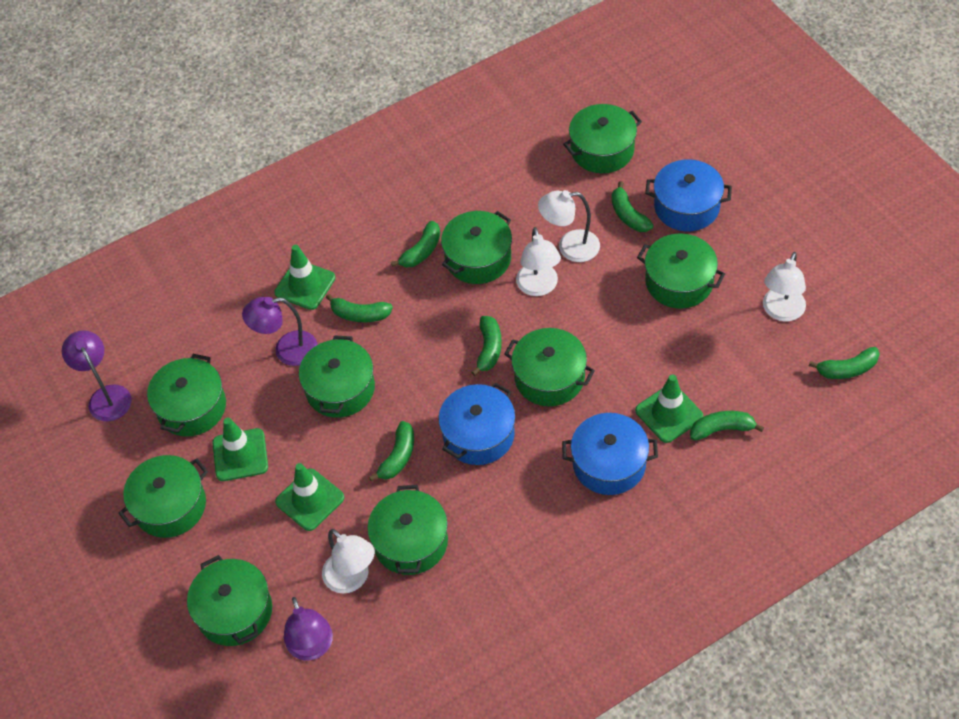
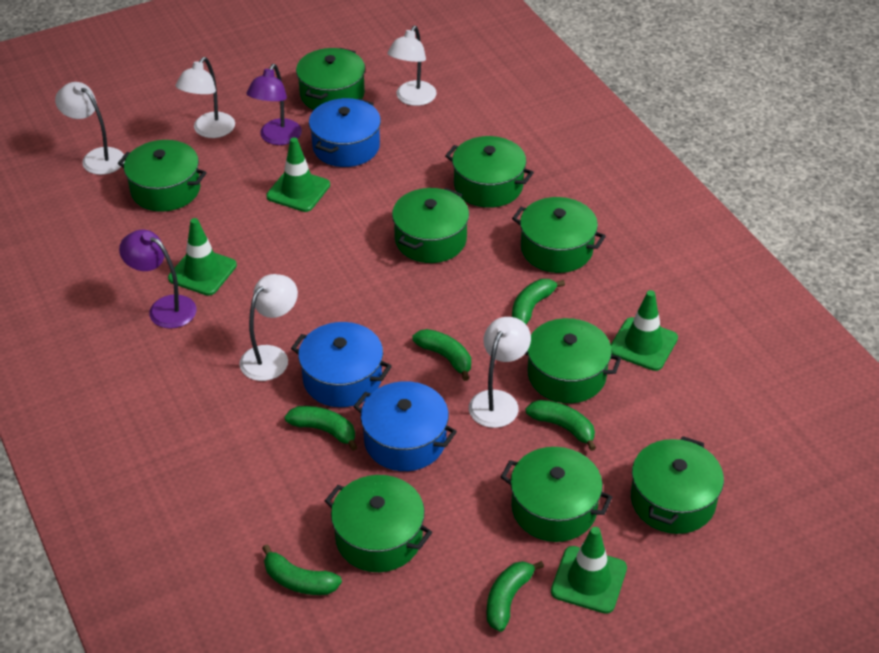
green banana: [326,294,393,322] [369,421,414,482] [391,221,440,267] [471,316,502,376] [612,181,654,232] [690,411,764,440] [809,347,880,379] = 7 -> [262,545,342,595] [285,406,357,451] [412,329,471,381] [487,561,544,632] [512,279,565,324] [526,400,596,451] = 6
purple lamp: [62,330,132,421] [242,297,318,366] [284,597,333,660] = 3 -> [119,230,197,329] [246,64,302,145] = 2
white lamp: [322,529,375,594] [516,227,561,296] [538,190,600,262] [763,252,806,321] = 4 -> [55,82,125,175] [176,57,235,138] [239,274,298,381] [387,26,436,106] [469,317,531,428] = 5

